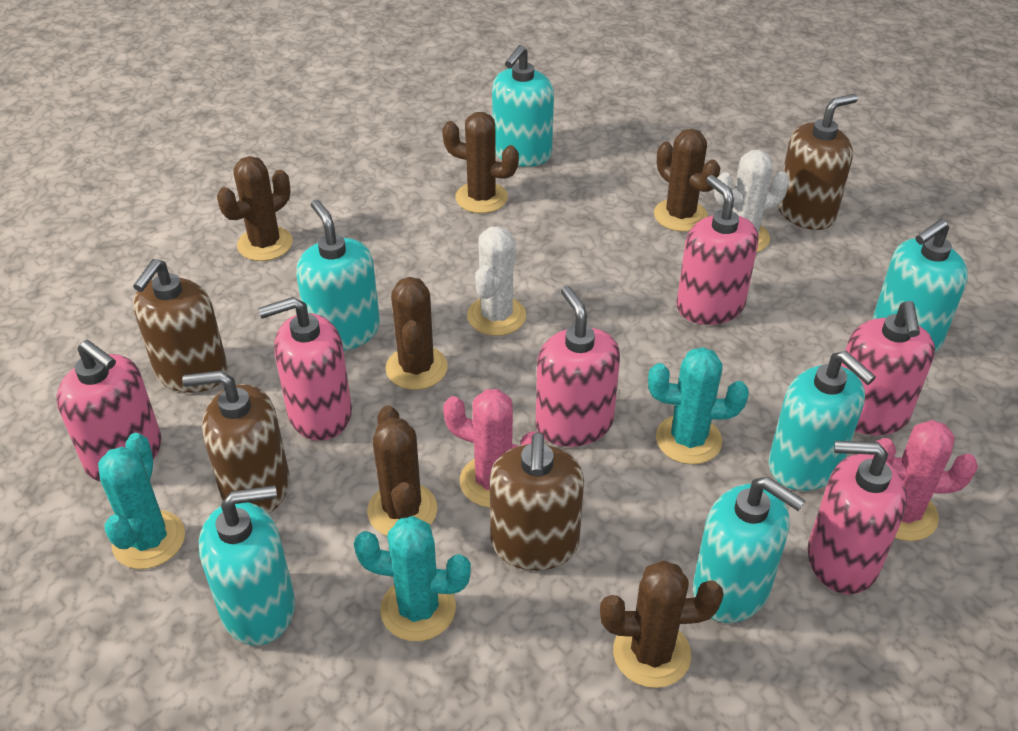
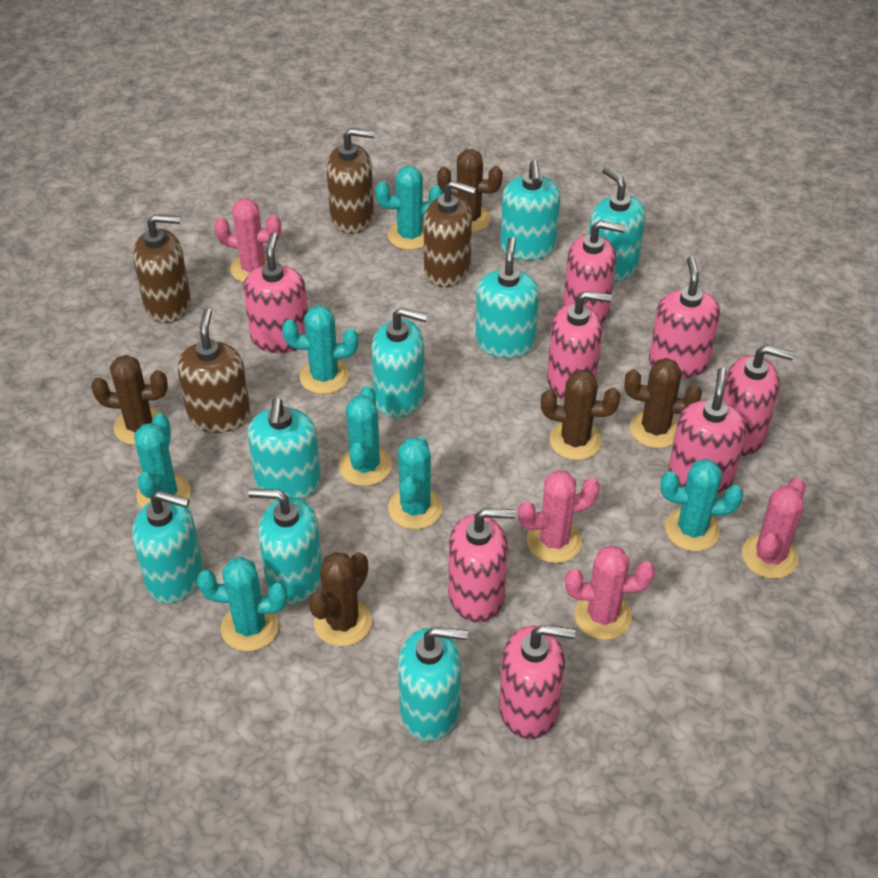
brown cactus: [217,156,293,261] [367,405,437,536] [385,277,448,390] [442,112,519,213] [600,560,724,688] [654,129,720,232] = 6 -> [91,355,168,445] [308,552,372,647] [437,149,503,232] [541,370,621,460] [625,358,702,448] = 5
pink cactus: [443,389,536,508] [872,420,978,541] = 2 -> [214,198,281,283] [518,470,600,563] [565,545,655,640] [742,478,805,579] = 4
pink soap dispenser: [56,340,162,482] [258,297,352,441] [536,286,620,447] [677,175,759,325] [808,441,907,594] [841,301,935,435] = 6 -> [243,232,308,354] [448,508,515,623] [499,625,575,739] [547,291,612,400] [563,220,625,324] [649,256,720,379] [668,368,746,493] [722,345,794,456] = 8
turquoise cactus: [98,433,185,569] [354,516,471,641] [648,347,749,464] = 3 -> [134,413,191,508] [197,557,287,651] [282,305,358,394] [339,386,392,486] [375,166,443,250] [388,437,442,529] [661,459,743,552] = 7
turquoise soap dispenser: [199,485,295,645] [296,199,380,351] [492,45,554,167] [693,477,805,623] [769,351,876,491] [873,219,968,352] = 6 -> [132,491,203,604] [248,398,321,500] [248,488,322,604] [371,307,428,418] [398,627,468,741] [475,237,539,358] [500,160,560,260] [589,167,646,283] = 8
white cactus: [467,226,526,336] [714,150,790,253] = 2 -> none = 0

